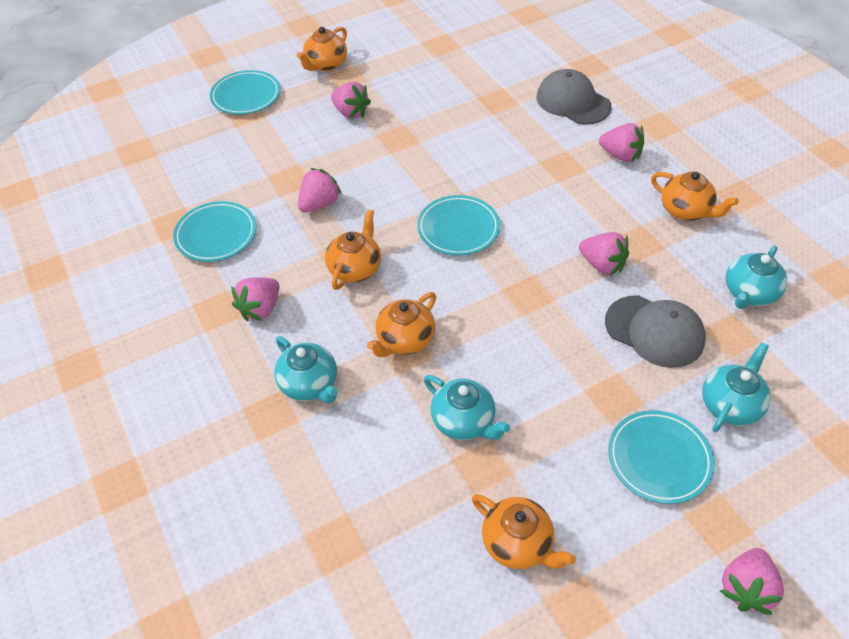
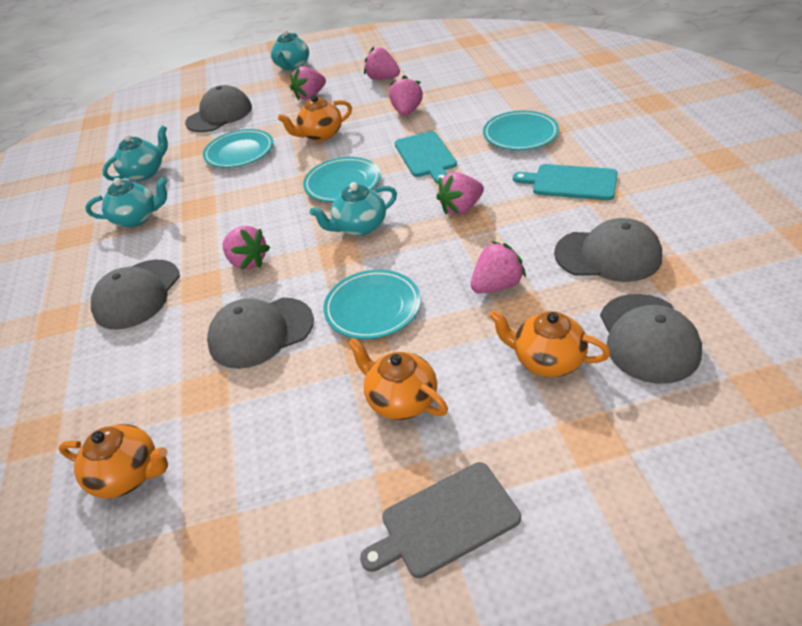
grey cap: [536,69,612,125] [605,295,706,368] = 2 -> [91,260,180,330] [185,85,252,132] [207,298,314,369] [554,218,662,282] [600,294,702,384] = 5
grey cutting board: none = 0 -> [360,462,521,578] = 1
orange teapot: [297,27,347,71] [325,209,381,290] [367,292,436,357] [472,494,576,569] [651,172,739,221] = 5 -> [59,424,168,498] [278,95,352,141] [348,337,448,420] [489,310,611,377] = 4
turquoise cutting board: none = 0 -> [395,131,457,184] [513,164,618,200] = 2

